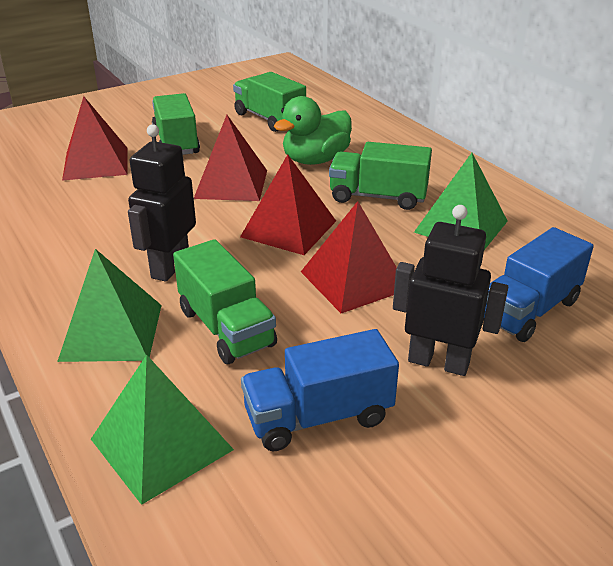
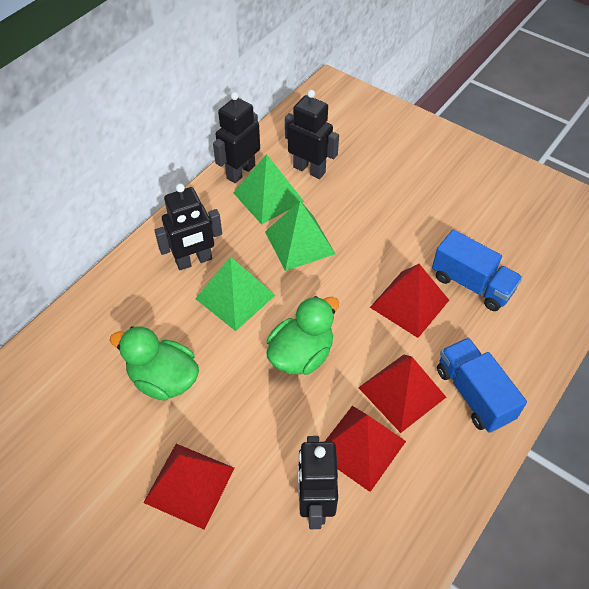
black robot: [128,124,196,282] [393,205,508,376] = 2 -> [154,183,222,270] [213,92,260,183] [285,90,339,179] [298,436,338,529] = 4
green duck: [274,96,352,165] = 1 -> [110,326,199,401] [266,296,339,375] = 2
green truck: [152,93,200,155] [173,239,277,364] [233,72,306,132] [329,142,432,210] = 4 -> none = 0

